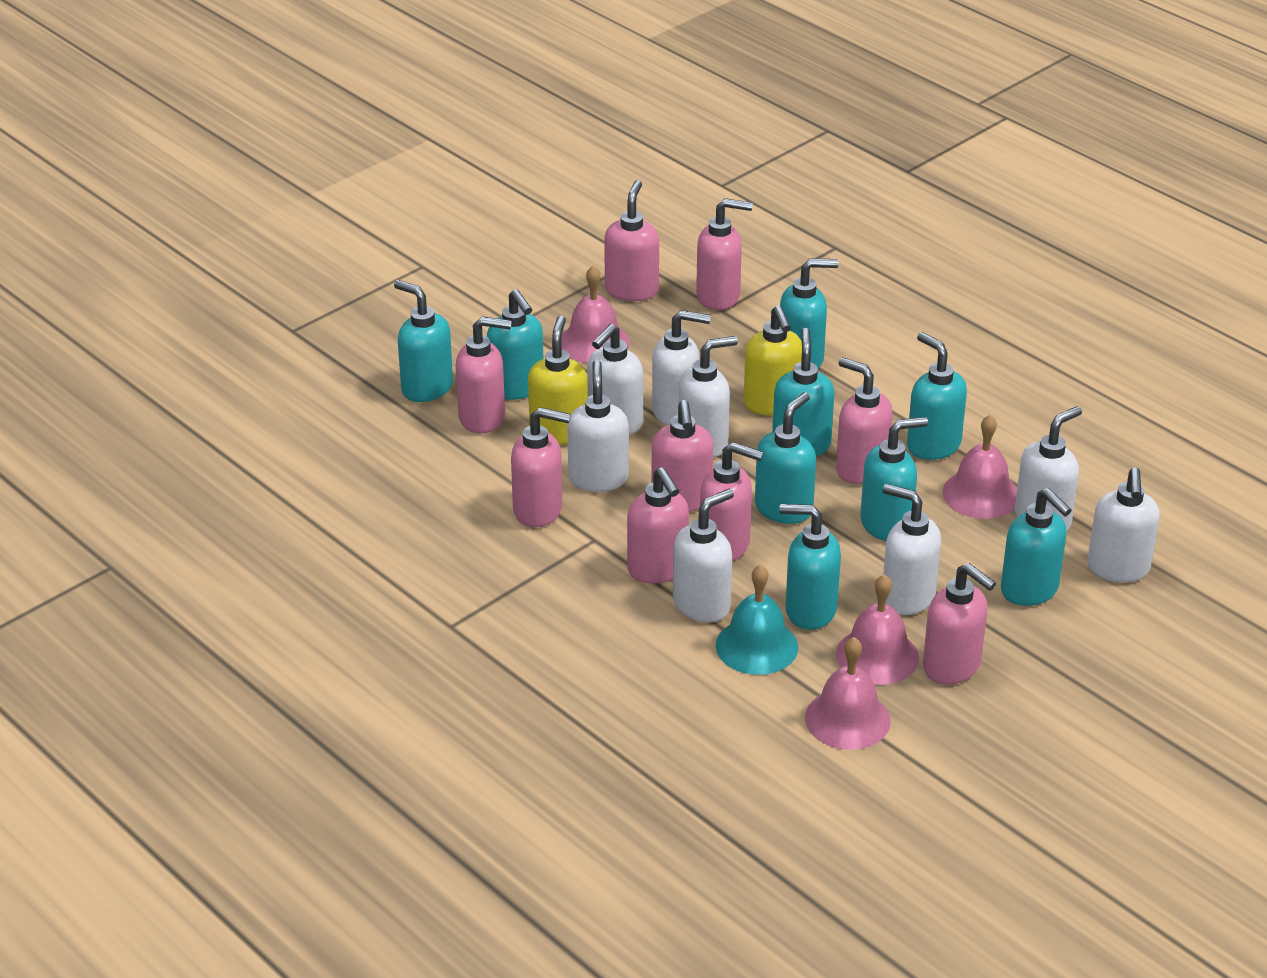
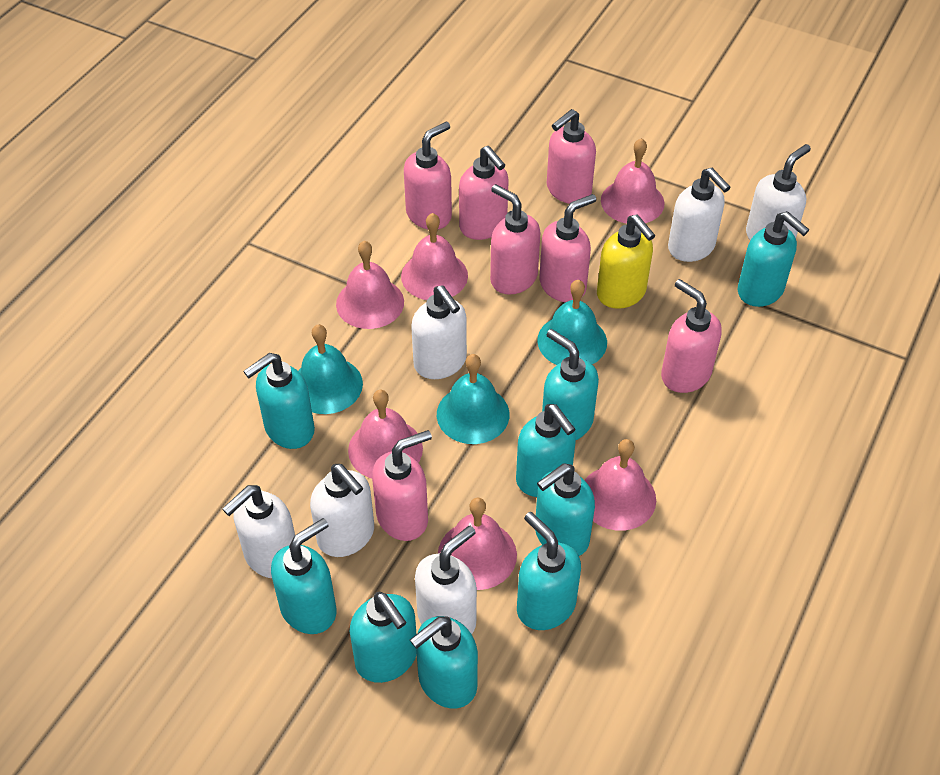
pink bell: [561,265,630,363] [805,637,891,750] [836,574,919,685] [942,415,1017,519] = 4 -> [336,241,404,329] [348,390,423,479] [401,213,468,300] [438,497,517,590] [585,439,656,531] [601,138,665,224] = 6
pink soap dispenser: [456,316,512,433] [511,407,571,527] [604,180,659,301] [627,467,689,583] [651,400,713,512] [696,198,753,310] [700,442,764,561] [836,357,893,484] [923,563,996,684] = 9 -> [372,430,432,541] [404,122,452,229] [459,146,509,240] [490,184,540,295] [540,194,597,302] [547,109,596,204] [661,279,722,393] = 7
turquoise bell: [716,565,798,675] = 1 -> [298,324,363,414] [437,354,509,444] [537,280,607,365] = 3
white soap dispenser: [567,360,629,492] [587,324,643,435] [652,310,711,425] [673,489,734,622] [679,336,738,458] [883,484,941,615] [1015,406,1082,531] [1087,468,1160,582] = 8 -> [222,485,295,578] [310,464,374,557] [411,285,467,379] [415,526,477,634] [668,168,730,262] [746,144,811,240] = 6
yellow soap dispenser: [528,315,588,445] [744,305,802,415] = 2 -> [597,214,655,309] = 1

